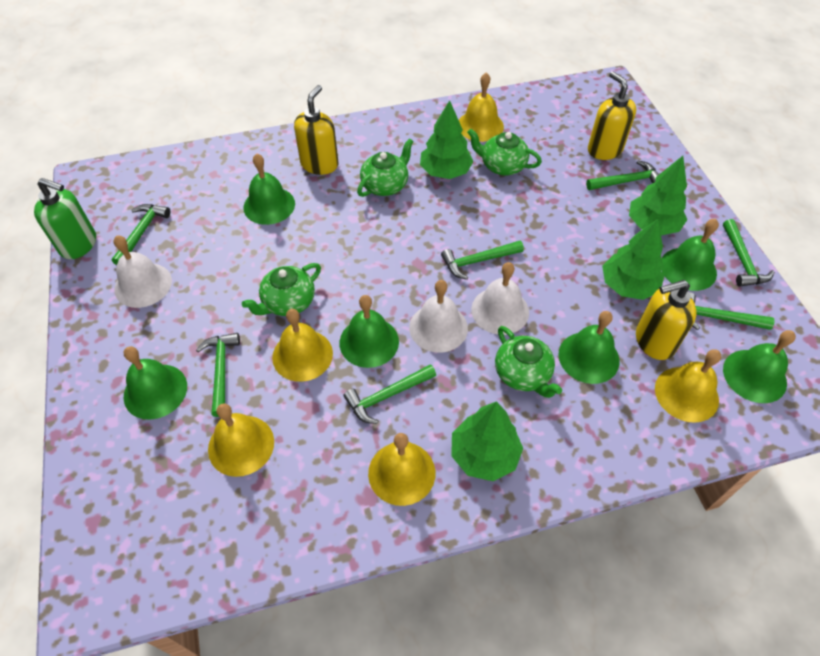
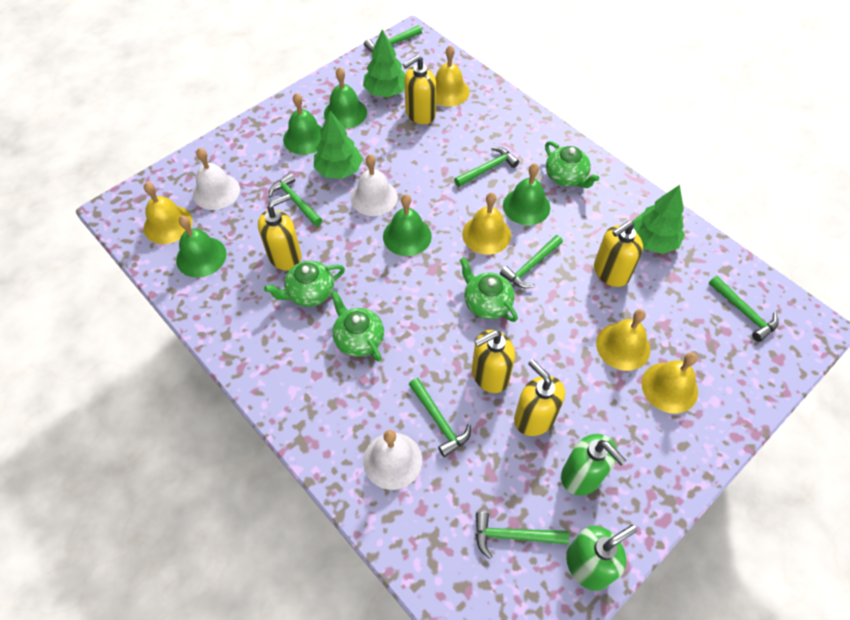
green bell: [124,346,187,420] [243,153,295,225] [339,295,399,368] [559,311,620,384] [662,219,719,291] [723,330,796,403] = 6 -> [176,216,227,278] [283,93,323,155] [324,67,367,129] [383,194,432,256] [503,163,550,225] = 5
green soap dispenser: [34,178,96,259] = 1 -> [561,434,627,496] [566,525,637,591] = 2
green tree: [420,100,474,179] [451,401,523,481] [602,219,664,300] [629,156,687,235] = 4 -> [314,111,363,179] [363,29,405,97] [632,185,685,254] = 3
yellow soap dispenser: [294,85,338,175] [588,71,636,160] [636,280,697,360] = 3 -> [258,194,302,270] [403,55,436,124] [472,330,515,393] [514,359,565,436] [594,220,643,287] = 5

